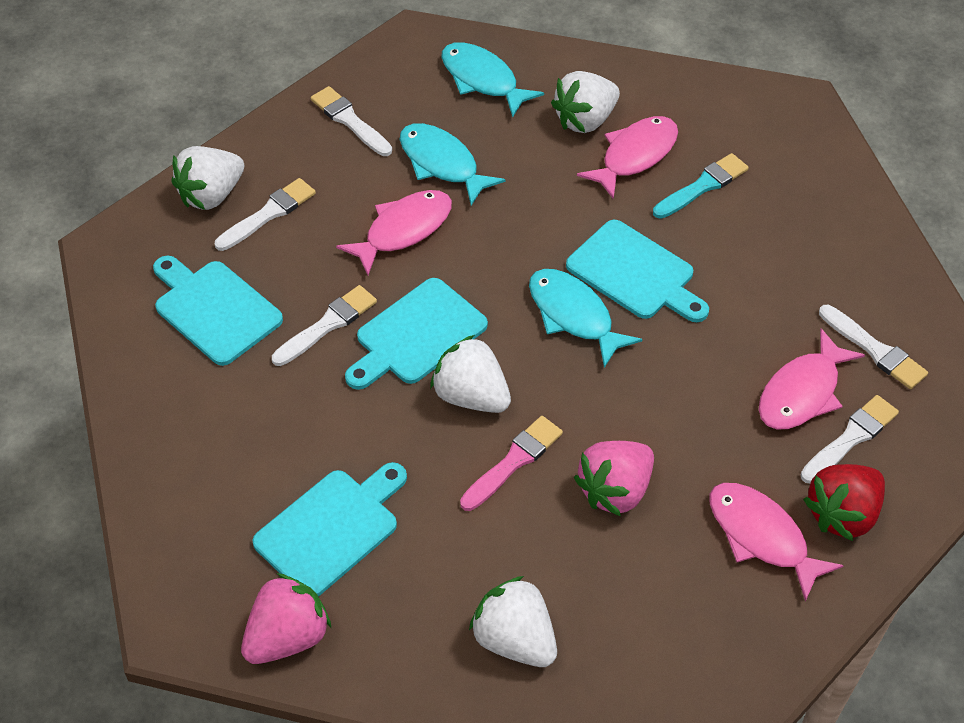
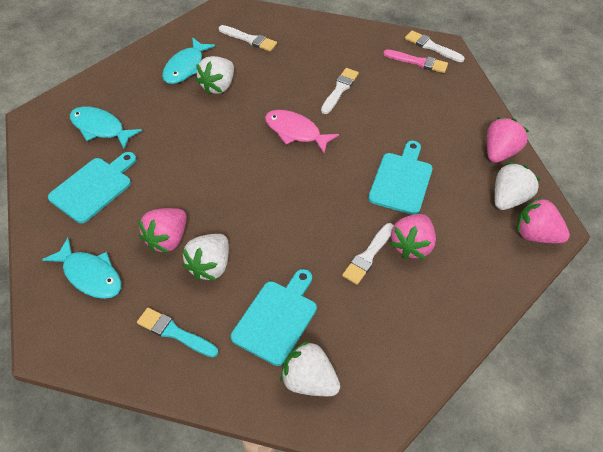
pink fish: [336,190,452,275] [577,116,678,199] [710,483,844,602] [759,329,865,430] = 4 -> [265,110,339,154] = 1
pink strawberry: [241,573,332,664] [574,441,654,516] = 2 -> [139,208,187,253] [390,214,436,259] [487,117,529,163] [517,197,570,243] = 4
red strawberry: [803,464,885,541] = 1 -> none = 0
turquoise cutting board: [153,255,283,366] [253,462,407,596] [345,278,488,390] [566,220,709,322] = 4 -> [48,152,136,223] [231,269,317,366] [368,141,433,215] = 3
white brush: [215,178,316,251] [272,285,377,366] [311,86,392,156] [801,395,899,483] [819,305,928,389] = 5 -> [219,25,277,52] [321,68,359,114] [342,223,394,285] [405,30,465,62] = 4

